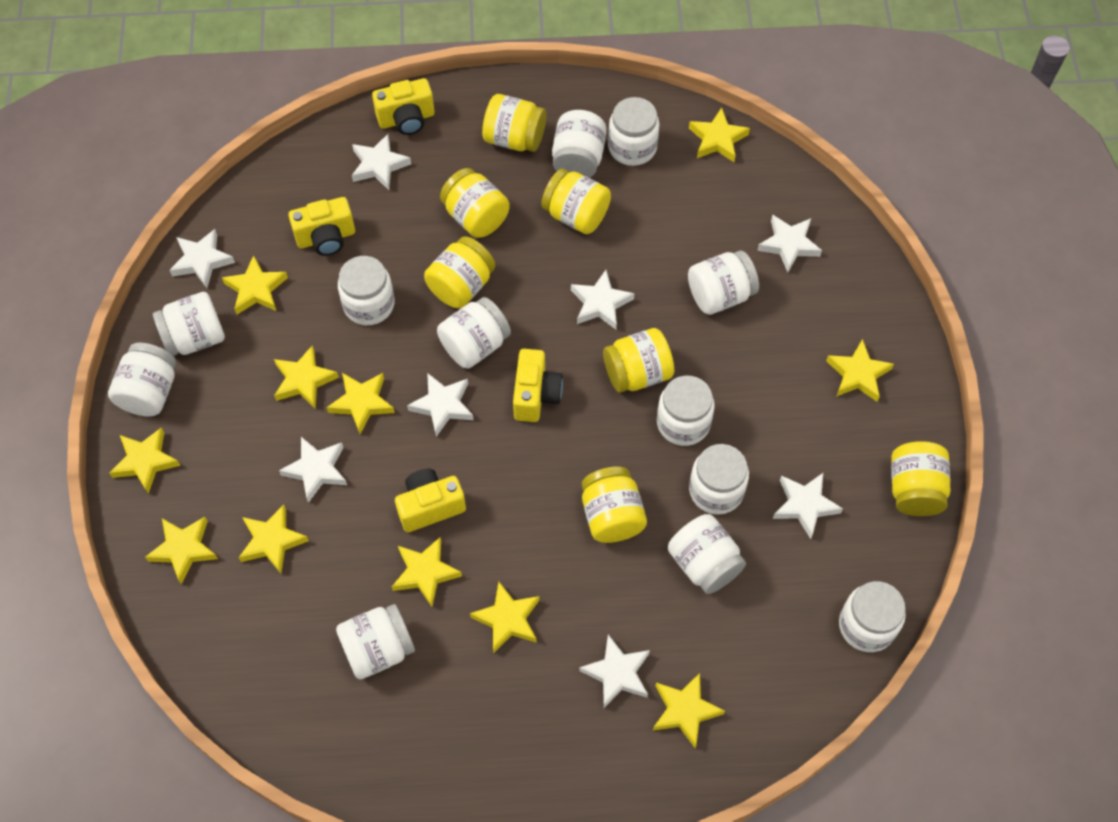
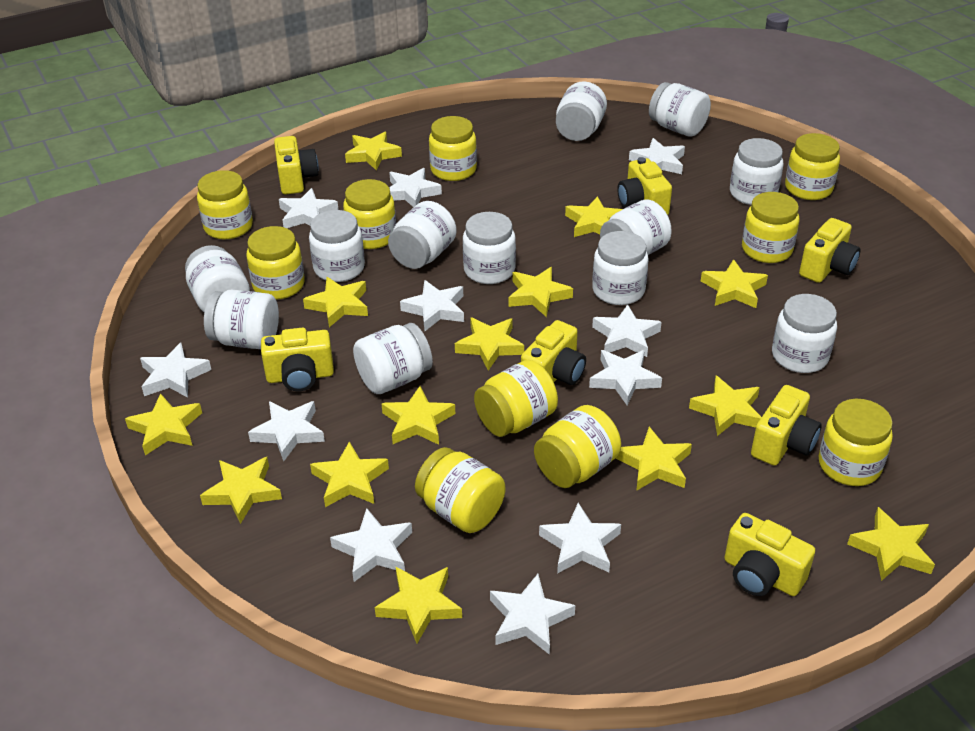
white star: [169,229,235,288] [279,437,347,503] [352,134,411,190] [407,373,474,437] [571,270,635,329] [579,635,650,708] [757,215,822,272] [773,473,843,539] = 8 -> [140,342,211,398] [248,401,325,461] [279,188,339,228] [330,508,412,582] [389,168,442,208] [400,280,464,331] [490,574,575,655] [539,503,621,574] [589,350,662,405] [592,304,662,357] [629,138,685,174] = 11
yellow camera: [288,197,355,256] [372,78,435,135] [395,469,466,532] [513,349,563,422] = 4 -> [261,327,334,391] [274,136,319,194] [521,320,586,385] [617,157,672,215] [724,513,815,596] [751,385,822,466] [799,218,860,283] = 7
yellow jar: [424,236,495,308] [440,168,510,238] [482,94,546,152] [541,169,611,234] [582,467,647,543] [603,328,674,393] [891,441,950,516] = 7 -> [197,170,253,239] [246,226,305,300] [343,179,396,249] [415,447,505,533] [429,116,477,181] [474,360,558,437] [534,405,621,488] [742,192,799,263] [785,133,840,200] [819,399,893,486] = 10
yellow star: [109,427,181,494] [145,517,218,584] [222,255,288,314] [239,505,309,573] [274,345,339,409] [327,373,395,434] [392,537,462,606] [470,581,540,653] [653,673,725,748] [689,108,750,162] [826,339,894,402] = 11 -> [125,393,202,455] [200,457,282,524] [303,277,368,327] [310,441,389,507] [345,132,402,171] [375,567,462,644] [382,386,455,445] [455,317,524,371] [509,267,573,317] [565,196,622,237] [616,427,692,491] [689,376,761,436] [701,259,768,308] [847,507,935,581] = 14

